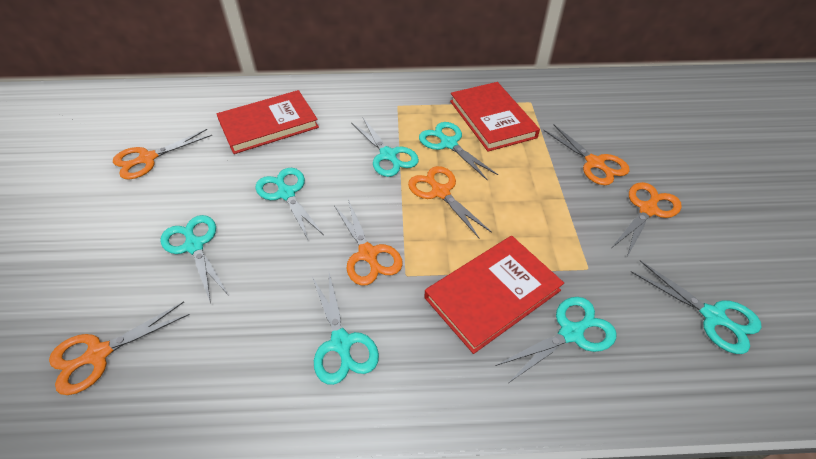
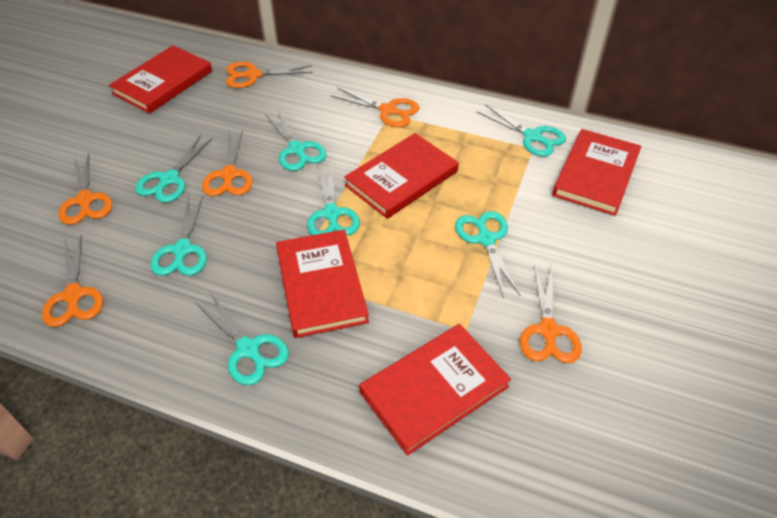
red book: [217,90,319,154] [425,236,564,354] [450,82,540,152] = 3 -> [109,45,212,113] [276,230,369,338] [344,133,459,219] [359,324,511,456] [552,129,641,216] = 5

